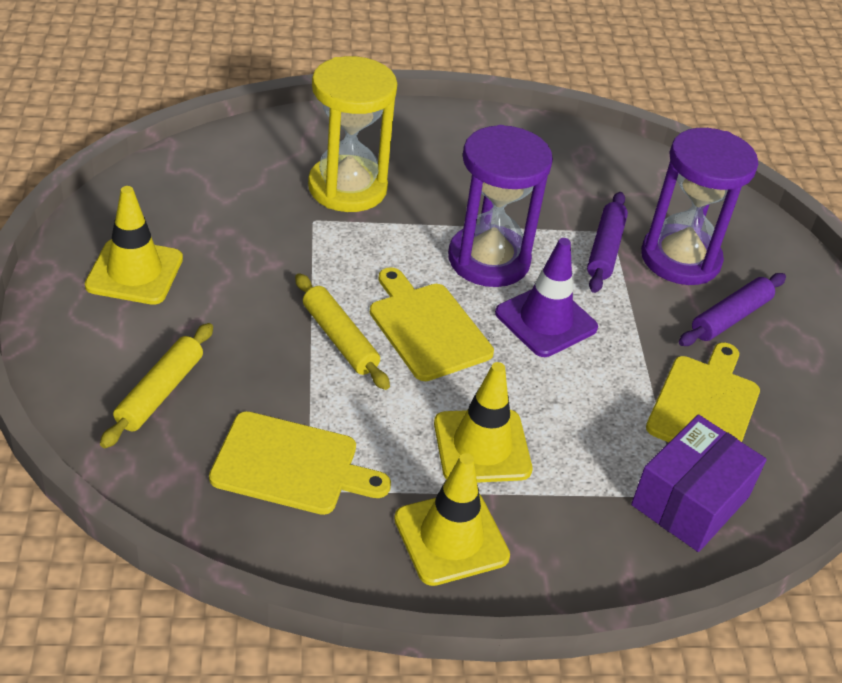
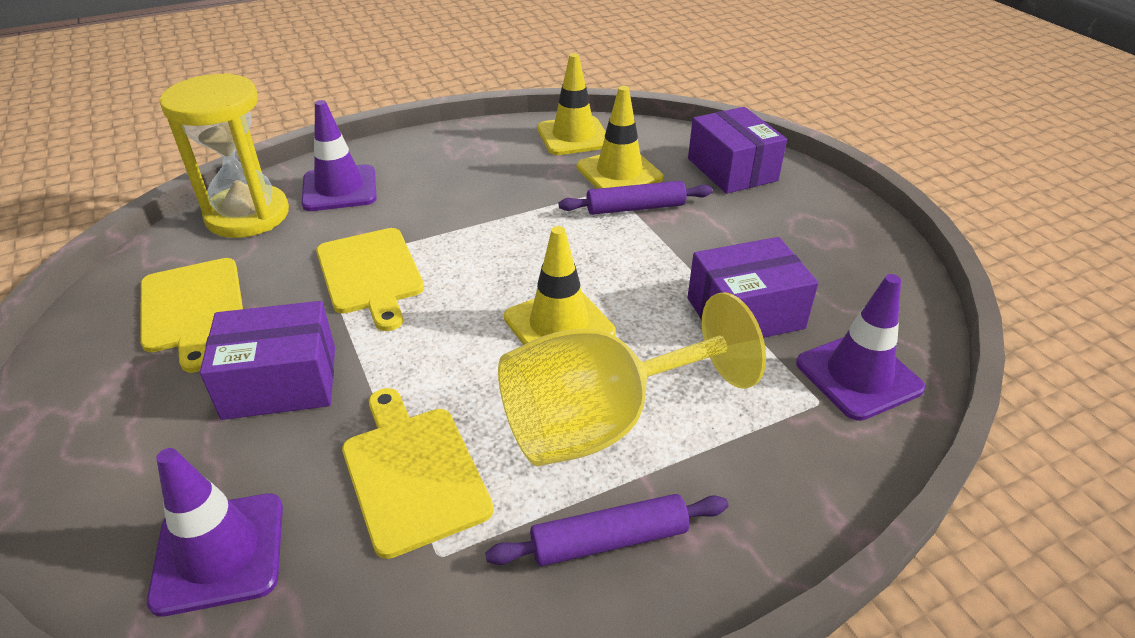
purple box: [631,414,767,552] = 1 -> [200,301,335,420] [688,107,787,194] [688,237,819,338] = 3
purple hourglass: [448,125,553,287] [641,128,758,285] = 2 -> none = 0
purple traffic cone: [495,238,598,357] = 1 -> [147,448,283,617] [302,100,377,211] [796,274,925,421] = 3
yellow goblet: none = 0 -> [498,292,766,466] = 1
yellow rolling pin: [100,323,213,448] [295,273,390,390] = 2 -> none = 0

